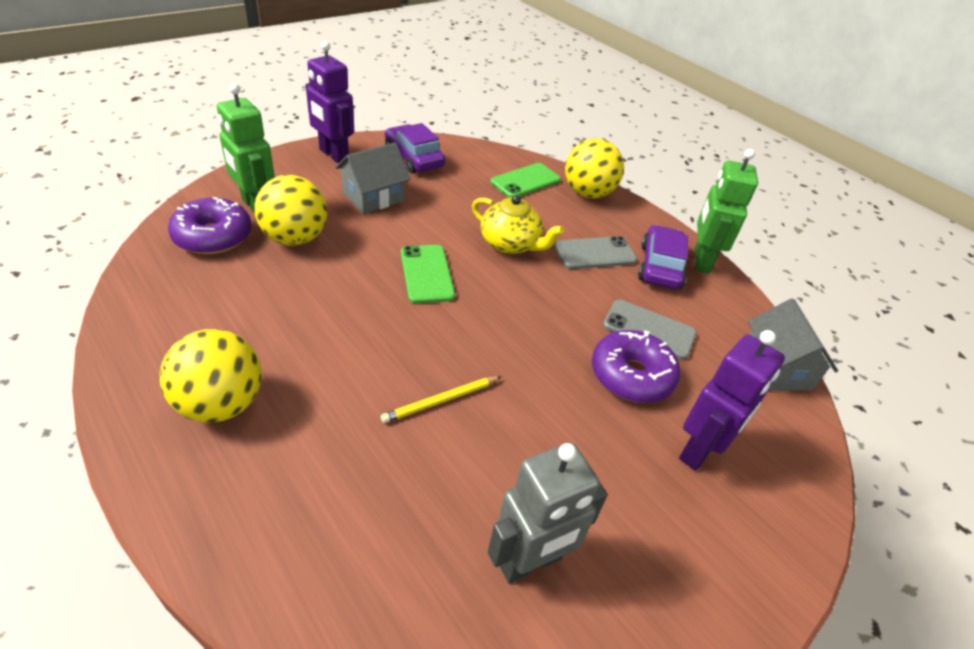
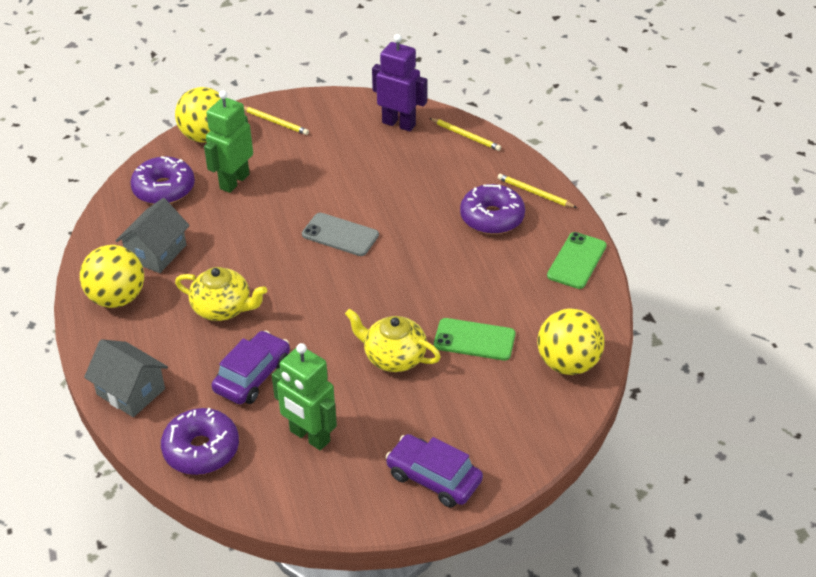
grey phone: [555,236,637,269] [603,300,696,359] = 2 -> [302,213,379,256] = 1
grey robot: [488,443,608,584] = 1 -> none = 0
purple donut: [168,197,252,255] [592,330,680,403] = 2 -> [130,156,195,204] [161,408,239,475] [460,184,525,234] = 3
purple robot: [306,41,354,163] [679,330,785,471] = 2 -> [372,34,427,131] = 1
yellow pencil: [381,376,502,423] = 1 -> [244,106,309,135] [430,118,501,151] [498,174,577,208] = 3
yellow teapot: [472,195,564,254] = 1 -> [175,267,267,321] [345,309,441,372] = 2

